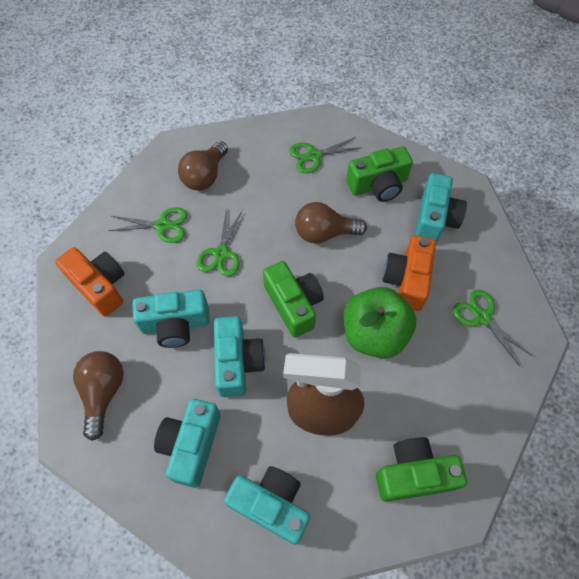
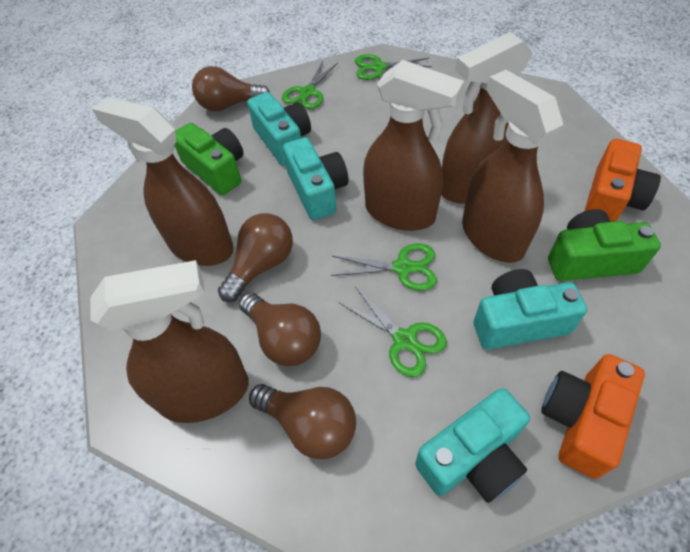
brown light bulb: [73,351,123,441] [178,141,228,191] [295,202,367,244] = 3 -> [192,66,270,111] [218,213,293,302] [239,292,321,366] [249,384,356,459] = 4
brown spray bottle: [283,353,364,436] = 1 -> [90,260,249,423] [92,97,233,266] [363,60,464,231] [441,32,533,204] [462,70,563,263] = 5
green apple: [344,287,416,358] = 1 -> none = 0
green camera: [263,261,324,338] [346,146,413,202] [376,437,467,502] = 3 -> [174,123,244,195] [548,209,661,281] = 2
turquoise camera: [133,290,210,348] [154,399,221,488] [214,316,266,397] [224,466,310,545] [415,173,467,243] = 5 -> [247,92,311,166] [283,137,348,220] [415,388,530,503] [473,269,587,350] = 4

